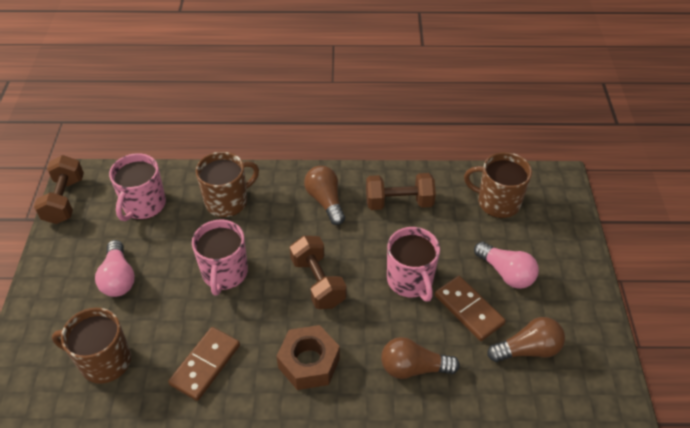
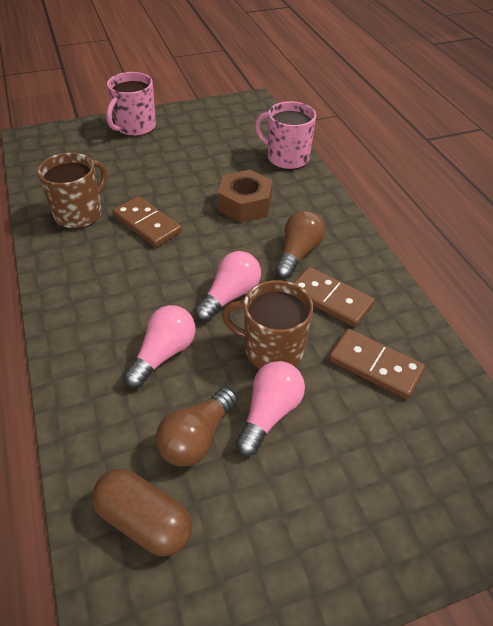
brown capsule: none = 0 -> [92,469,192,556] = 1
brown domino: [168,327,240,401] [435,276,506,341] = 2 -> [113,196,182,247] [293,267,375,327] [329,329,425,399] = 3
brown dumbbell: [34,155,84,224] [290,236,347,309] [366,173,436,210] = 3 -> none = 0
brown light bulb: [304,166,345,225] [381,337,460,379] [487,317,565,362] = 3 -> [156,387,238,467] [275,210,325,279] = 2
brown mug: [52,308,131,384] [196,152,259,217] [464,152,532,218] = 3 -> [37,153,107,229] [222,280,313,369] = 2
pink light bulb: [95,240,135,297] [474,241,539,289] = 2 -> [123,305,195,388] [194,251,261,322] [235,361,305,456] = 3
pink mug: [109,153,166,221] [192,219,248,296] [387,227,440,301] = 3 -> [106,72,156,136] [255,101,316,170] = 2

